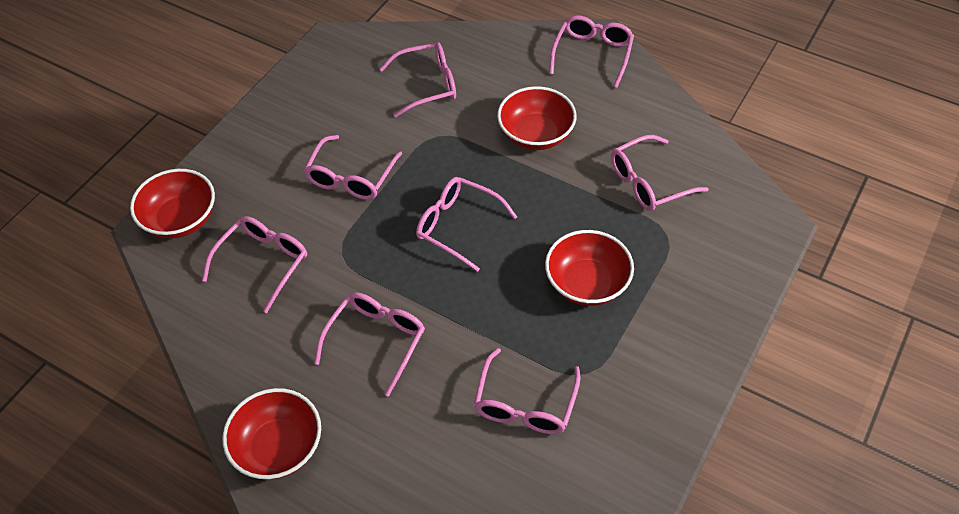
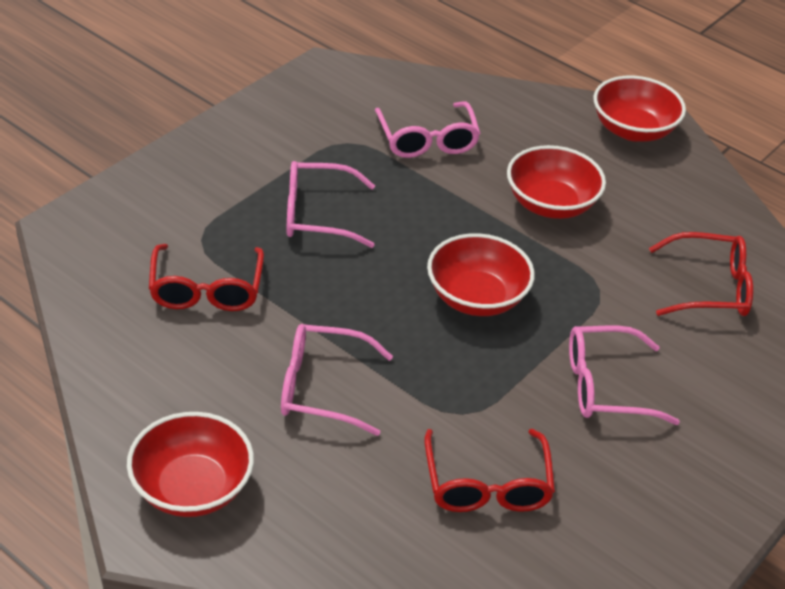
pink glasses: [202,216,307,313] [304,135,402,200] [314,292,425,397] [379,42,456,117] [416,177,517,272] [474,348,581,434] [549,15,634,88] [611,135,709,211] = 8 -> [281,324,393,436] [287,161,375,248] [375,102,480,158] [569,326,680,425] = 4
red glasses: none = 0 -> [149,244,264,311] [424,429,555,512] [649,232,753,316] = 3

